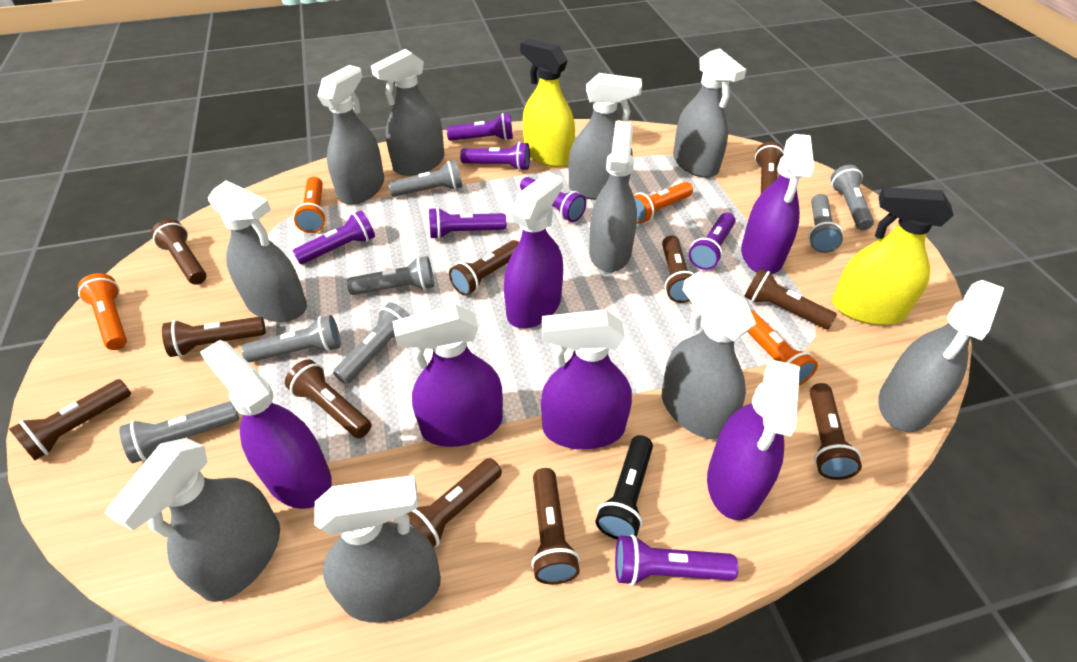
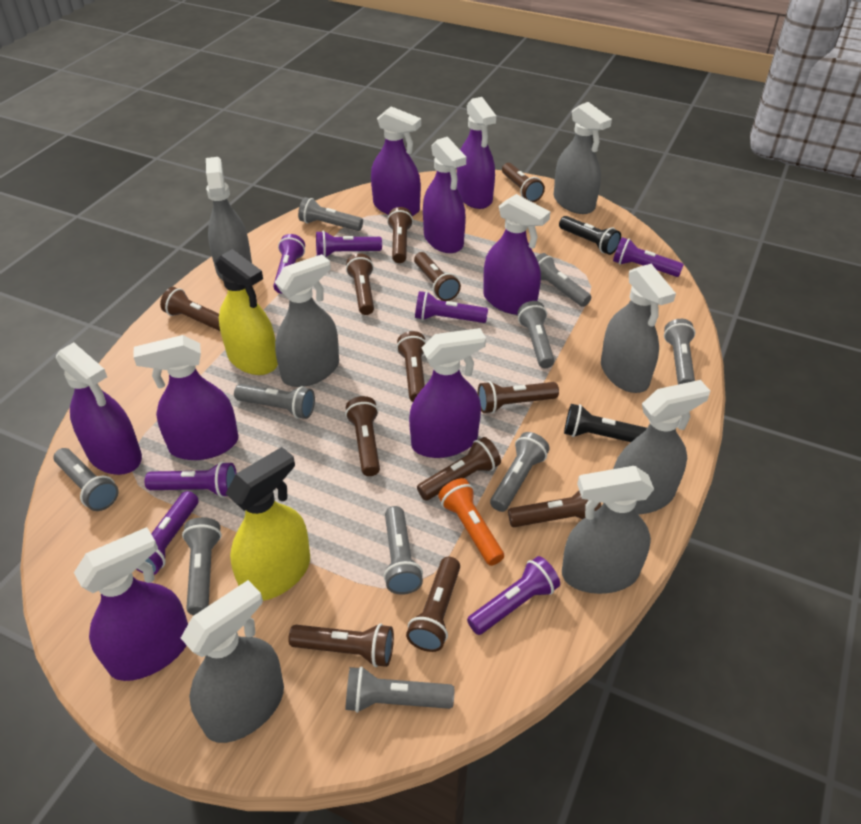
black flashlight: [596,435,653,540] = 1 -> [559,216,621,255] [564,404,647,442] = 2
brown flashlight: [9,379,131,460] [151,219,206,285] [162,317,266,357] [285,359,372,438] [407,458,502,547] [449,240,519,296] [531,468,580,584] [662,235,695,303] [744,268,837,329] [755,142,784,194] [810,383,862,480] = 11 -> [160,287,220,331] [288,624,394,667] [345,396,380,476] [346,253,374,315] [387,207,413,263] [397,331,426,402] [406,557,460,652] [414,252,461,301] [417,437,501,501] [478,381,559,414] [502,163,545,202] [508,491,601,527] = 12
grey flashlight: [119,401,239,463] [241,315,341,363] [333,302,410,384] [347,256,434,295] [388,160,463,197] [808,194,843,253] [831,165,874,230] = 7 -> [54,448,119,511] [182,517,222,615] [234,384,315,419] [298,197,363,231] [345,666,454,713] [384,506,423,595] [490,432,550,512] [518,301,555,368] [536,253,591,307] [664,319,695,385] = 10
grey spray bottle: [105,438,280,602] [208,180,307,322] [314,475,441,623] [317,65,384,205] [371,49,444,176] [569,73,642,200] [589,121,637,272] [662,272,756,440] [673,48,746,178] [878,280,1004,432] = 10 -> [181,580,284,743] [206,157,252,280] [275,254,339,387] [554,102,612,214] [562,466,654,594] [601,264,676,393] [613,380,710,515] = 7
orange flashlight: [78,273,127,350] [293,177,327,233] [634,182,693,224] [748,310,818,385] = 4 -> [438,478,504,566] = 1
purple spray bottle: [200,340,332,509] [393,304,503,447] [504,172,563,328] [541,310,632,450] [707,360,800,520] [741,134,814,274] = 6 -> [56,342,142,475] [74,527,188,681] [134,335,238,460] [371,106,421,216] [409,328,486,458] [423,137,466,253] [457,97,496,209] [483,194,551,315] = 8

